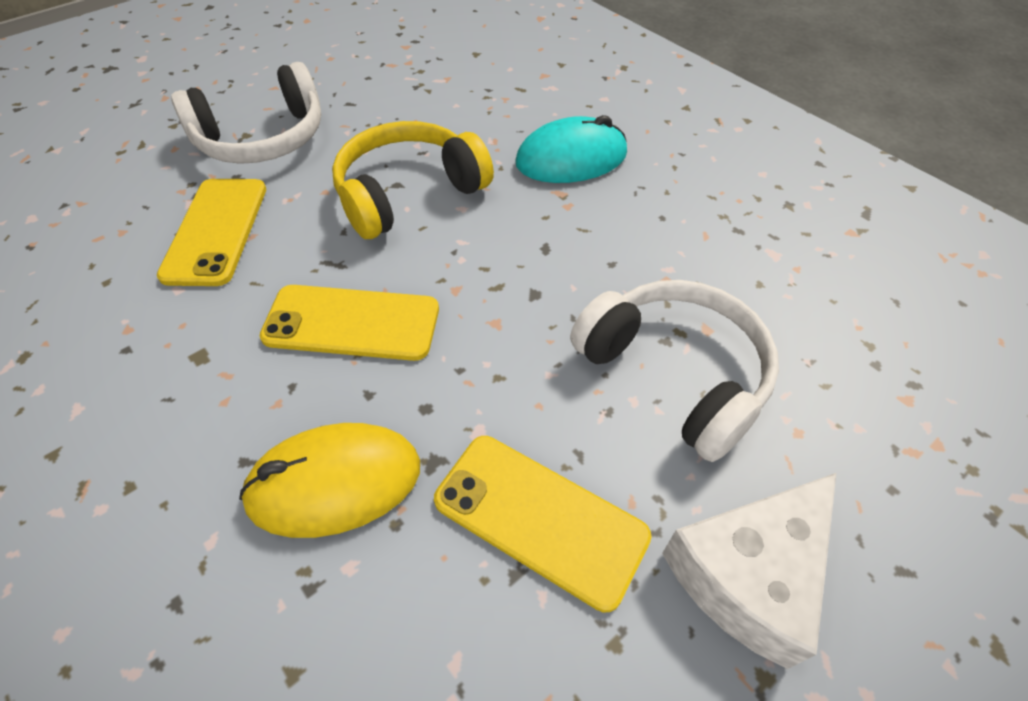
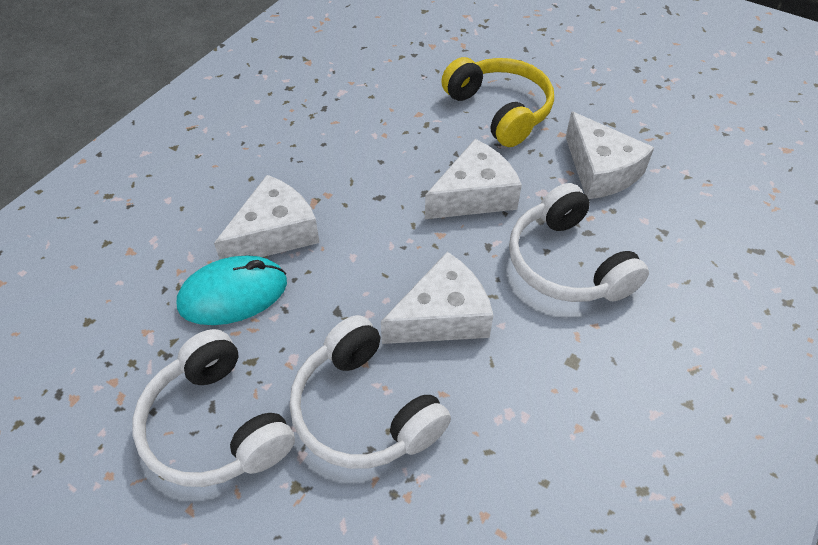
white cheese: [662,473,836,669] = 1 -> [214,175,320,259] [381,252,494,344] [425,139,522,219] [565,111,655,199] = 4
white headphones: [171,62,321,164] [570,280,779,462] = 2 -> [133,329,295,487] [290,315,451,469] [509,183,649,302] = 3
yellow mouse: [239,423,420,538] = 1 -> none = 0
yellow phone: [157,179,266,286] [260,285,439,361] [434,436,652,612] = 3 -> none = 0

